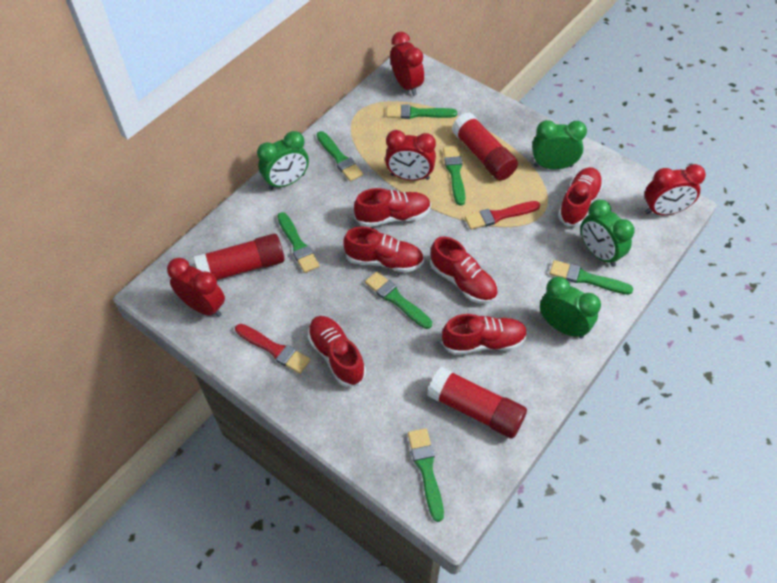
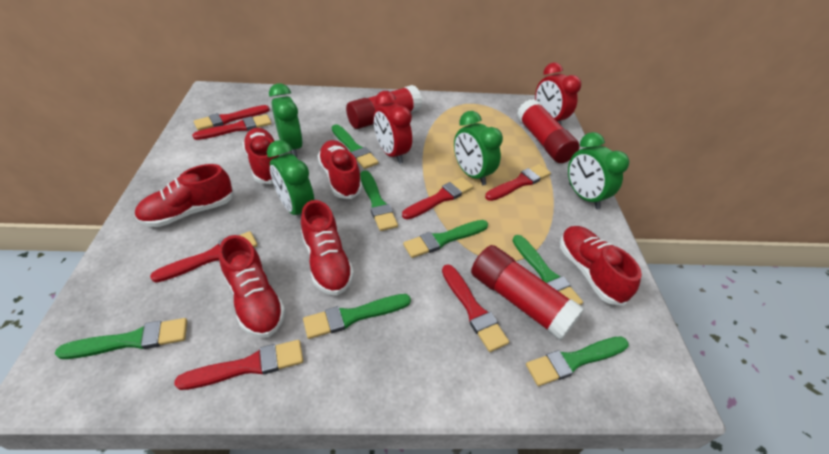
red brush: [235,324,310,374] [465,201,540,230] = 2 -> [150,231,258,283] [175,340,303,390] [192,114,272,140] [194,105,270,131] [402,177,474,220] [442,264,509,352] [485,164,551,201] = 7
red clock: [167,258,225,317] [385,130,436,181] [390,32,424,96] [645,164,706,215] = 4 -> [374,91,412,164] [535,63,581,125] = 2

